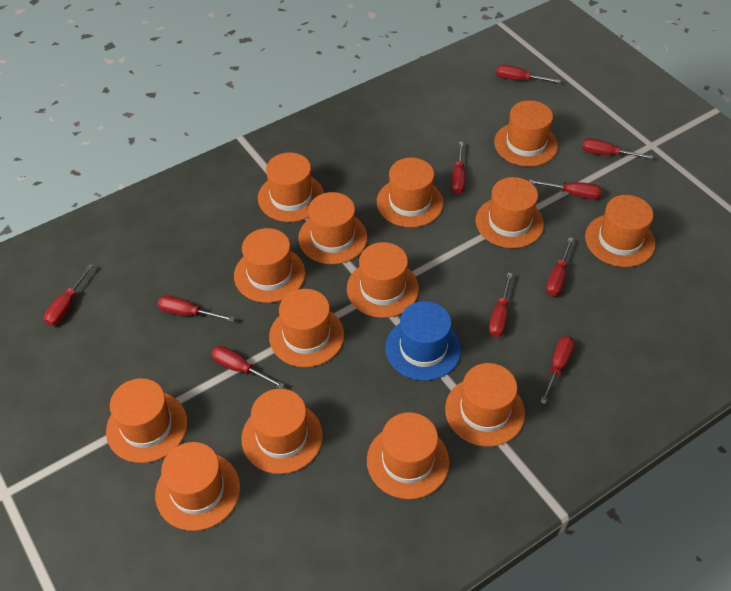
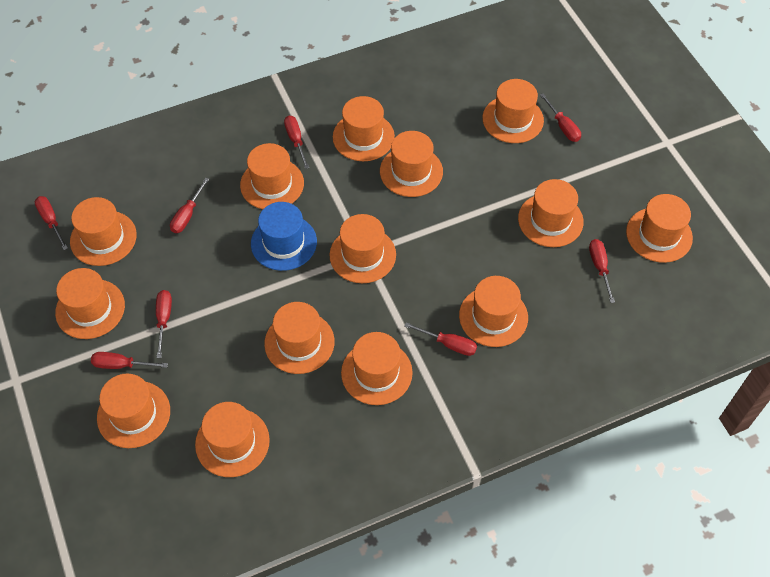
red screwdriver: [44,264,94,326] [158,295,235,322] [211,346,285,389] [451,142,465,195] [489,273,512,337] [496,65,561,83] [529,179,602,199] [540,336,575,404] [546,237,573,296] [582,139,653,159] = 10 -> [35,196,68,250] [91,352,168,369] [156,290,172,358] [170,178,209,233] [284,116,309,169] [405,322,477,356] [540,93,581,142] [589,239,615,303] = 8

